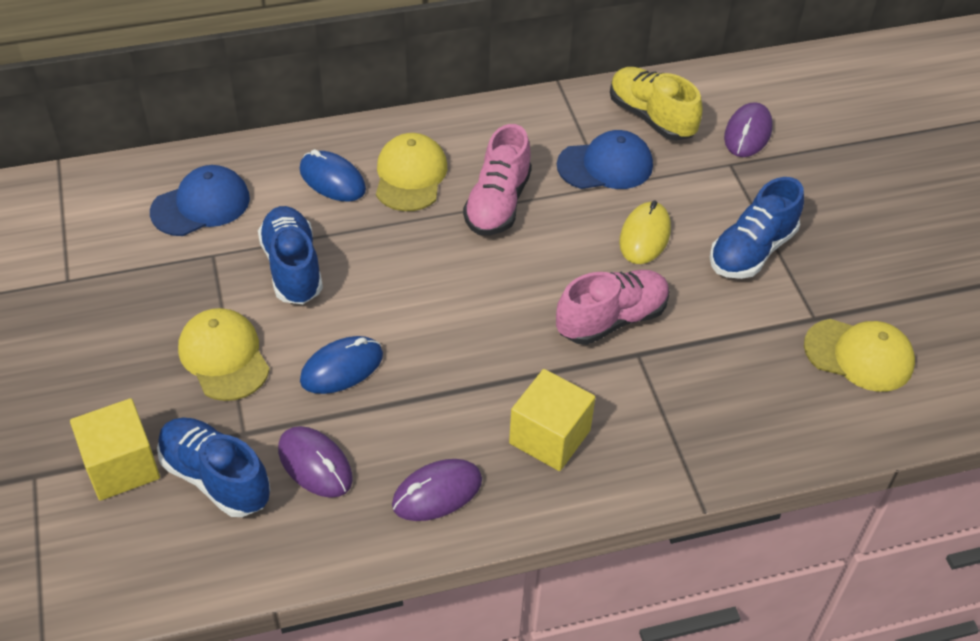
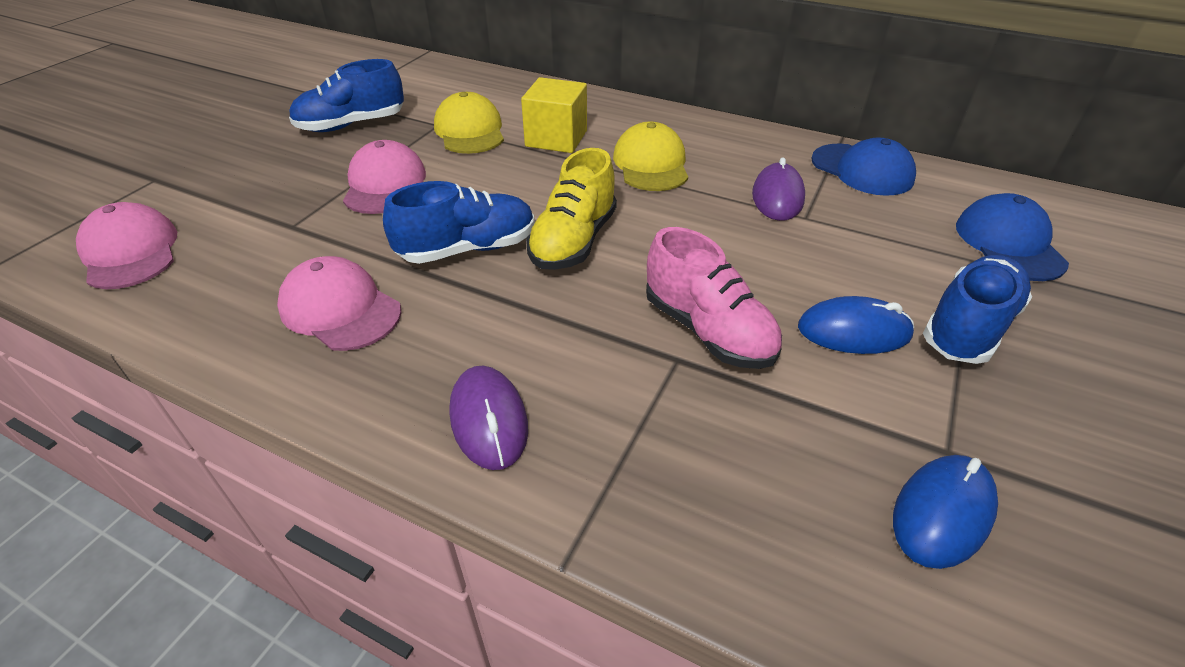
pink cap: none = 0 -> [76,202,177,289] [277,256,401,351] [343,140,426,214] = 3
pink shoe: [463,124,532,235] [556,270,670,345] = 2 -> [646,227,782,369] = 1
purple mouse: [278,426,353,498] [392,459,482,521] [724,102,773,157] = 3 -> [449,366,528,470] [752,157,805,221] = 2
yellow cap: [178,308,270,401] [376,133,447,211] [804,319,915,392] = 3 -> [434,92,504,154] [613,122,688,191] = 2
yellow cube: [70,398,160,501] [509,369,595,471] = 2 -> [521,77,587,153] = 1
yellow mouse: [619,201,671,264] = 1 -> none = 0

